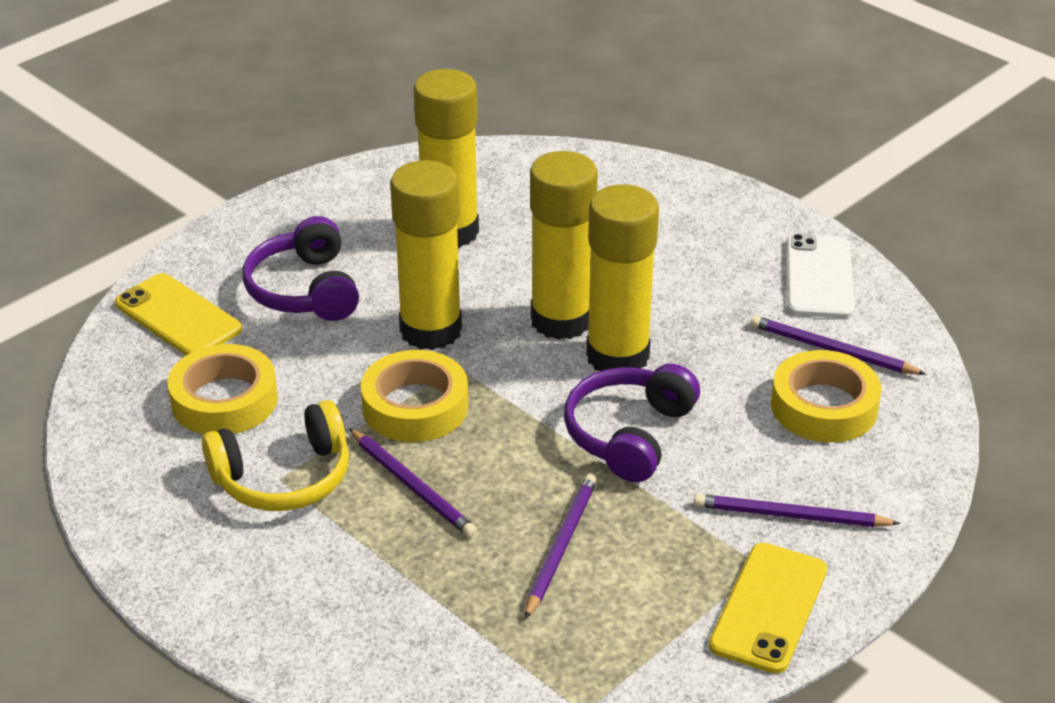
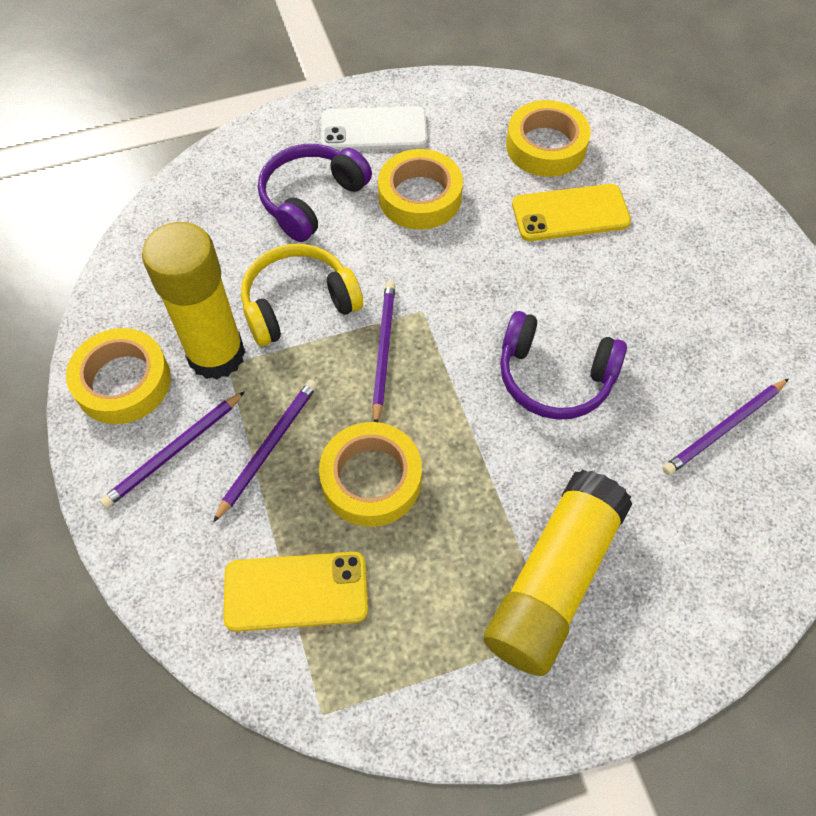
yellow glue stick: [390,160,462,350] [413,69,479,248] [530,151,598,340] [586,184,659,371] = 4 -> [142,222,245,380] [484,470,632,676] = 2
yellow tape: [168,344,278,435] [361,350,468,442] [771,350,882,443] = 3 -> [66,328,171,424] [319,422,422,527] [378,149,463,230] [506,100,591,177] = 4

